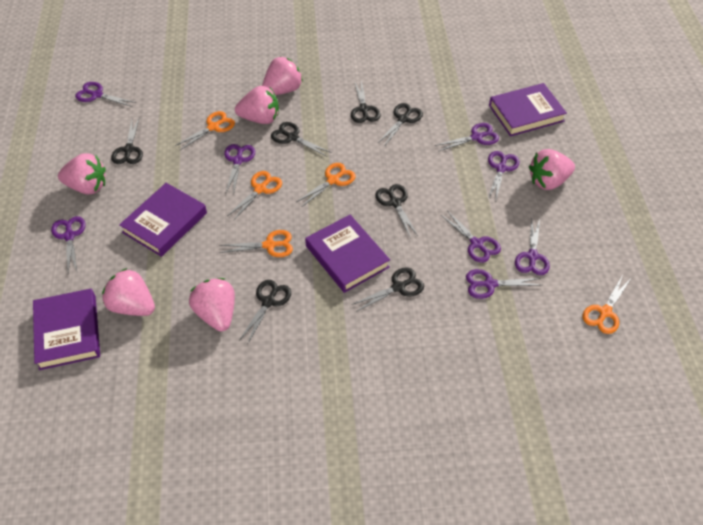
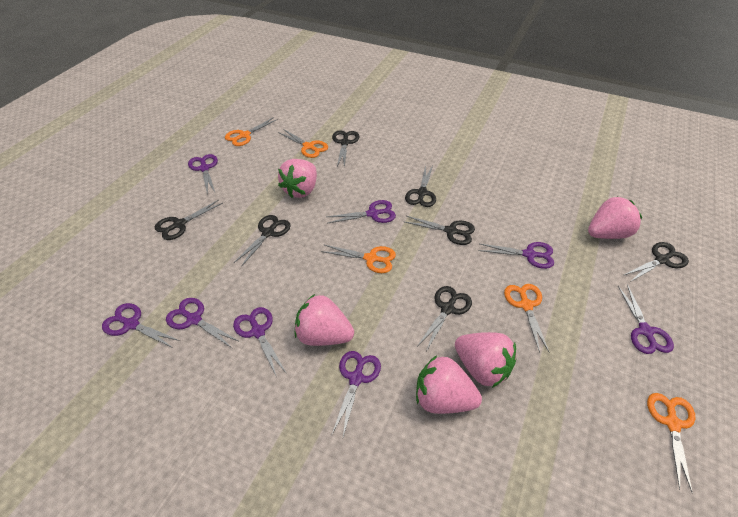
pink strawberry: [58,153,106,195] [102,268,155,316] [189,278,235,331] [235,86,279,124] [262,57,303,95] [529,149,575,190] = 6 -> [278,159,317,198] [295,294,354,346] [416,355,482,414] [455,332,516,388] [588,196,642,239] = 5
purple book: [33,289,100,370] [119,183,207,257] [305,215,390,293] [489,83,567,136] = 4 -> none = 0

